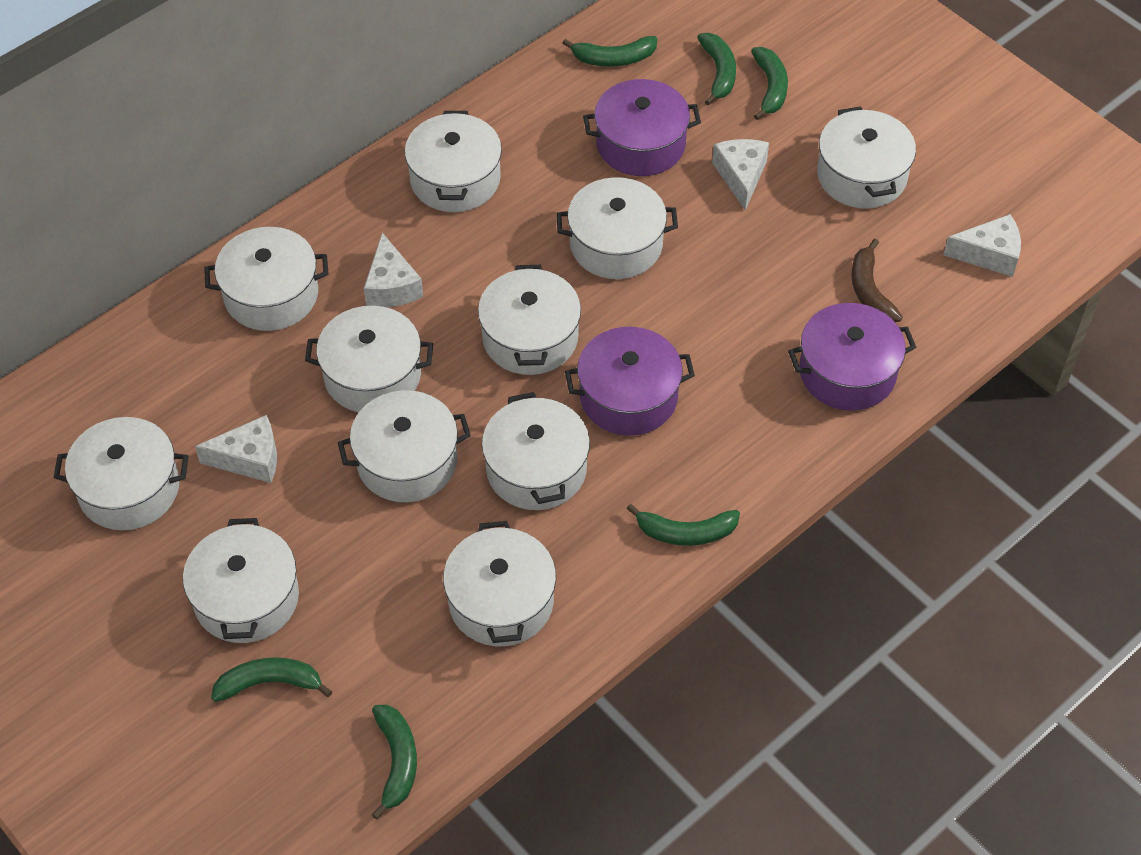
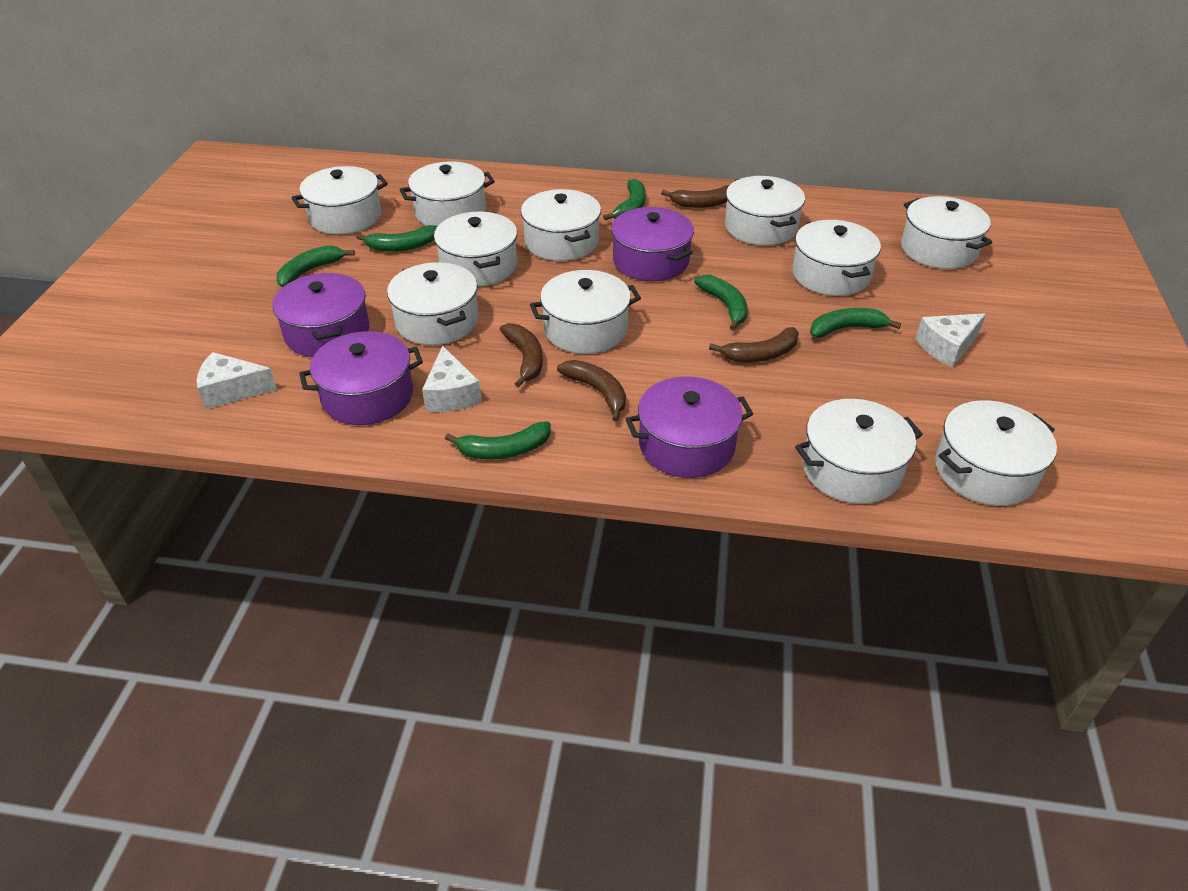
brown banana: [851,239,903,322] = 1 -> [500,323,543,387] [557,360,626,421] [661,185,730,208] [709,327,799,362] = 4
purple pot: [565,327,695,436] [583,79,701,176] [788,303,916,411] = 3 -> [273,273,370,357] [299,331,423,425] [611,207,694,281] [626,376,753,478] = 4
white cheese: [195,415,277,483] [364,233,423,307] [712,139,769,211] [944,214,1021,277] = 4 -> [197,352,277,409] [422,346,482,412] [915,313,986,367] = 3

